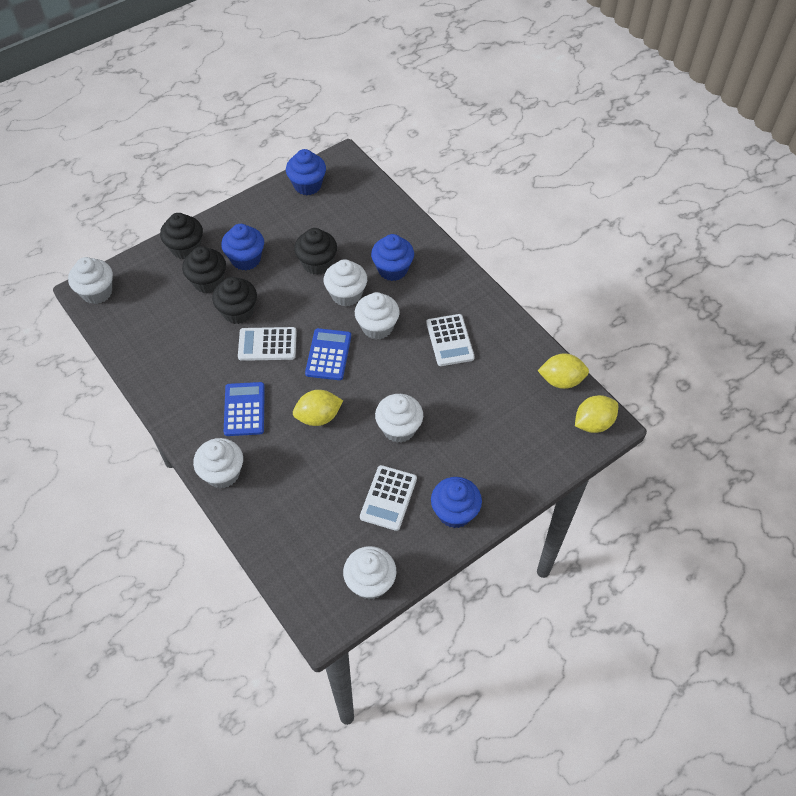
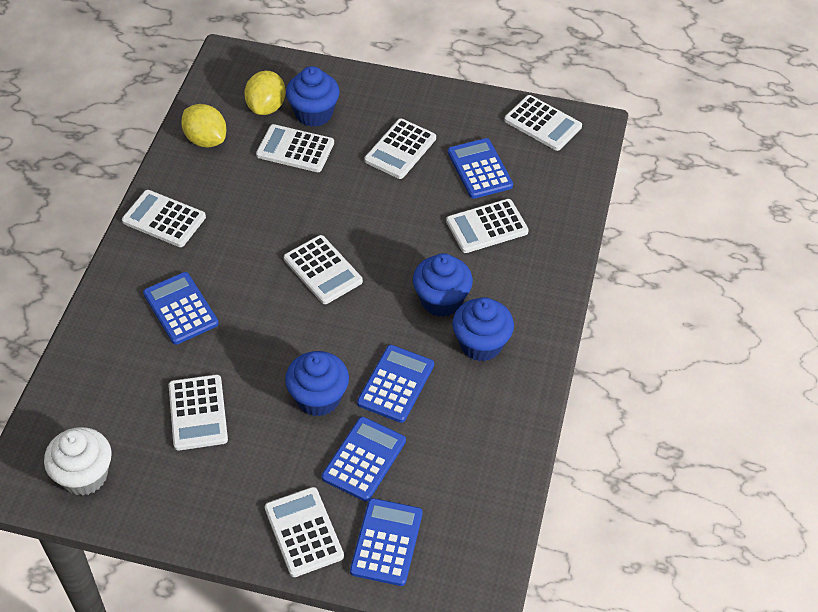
black cupcake: [160,213,203,259] [182,246,226,293] [212,277,257,324] [294,228,337,275] = 4 -> none = 0
blue calculator: [224,382,265,436] [305,328,351,380] = 2 -> [143,272,219,345] [322,417,406,502] [350,498,423,586] [357,345,434,423] [448,138,513,199] = 5
white calculator: [238,327,297,361] [360,465,417,531] [426,314,475,366] = 3 -> [122,190,206,247] [169,375,228,450] [256,124,334,172] [265,487,344,577] [284,235,363,304] [365,119,436,179] [446,199,529,253] [504,95,582,151] = 8
white cupcake: [68,257,113,304] [193,438,243,488] [324,259,367,307] [343,546,396,600] [355,292,400,339] [375,394,423,443] = 6 -> [44,427,112,496] = 1
yellow lemon: [293,390,343,426] [538,353,589,389] [575,395,618,433] = 3 -> [181,104,226,148] [244,71,285,115] = 2

